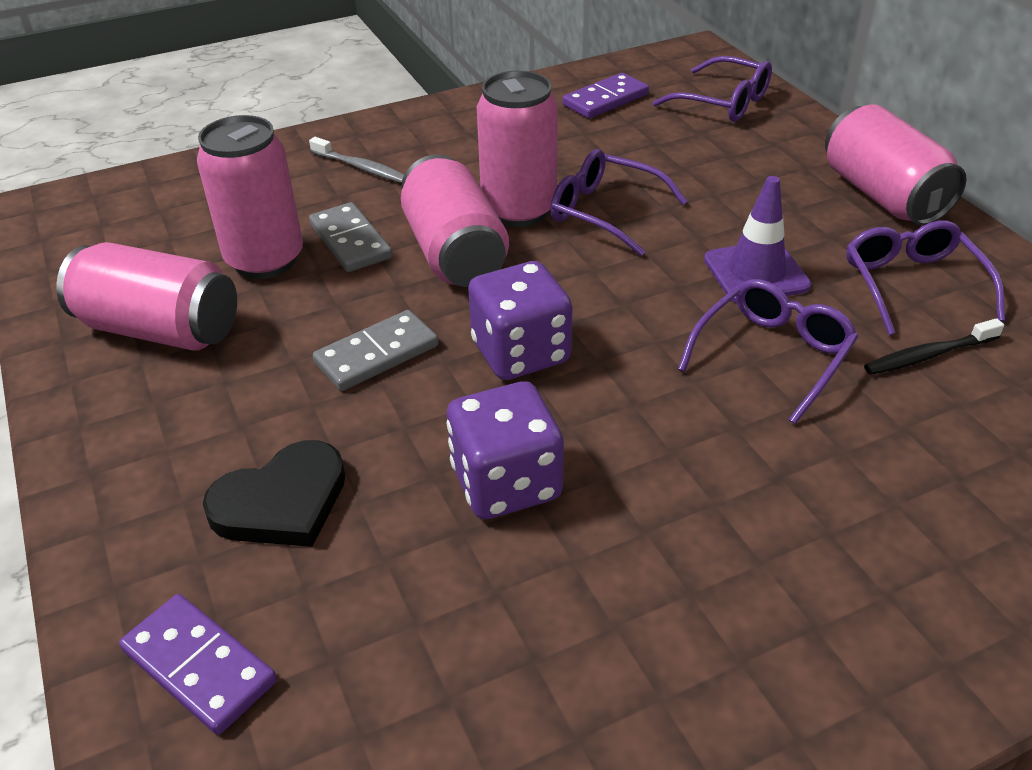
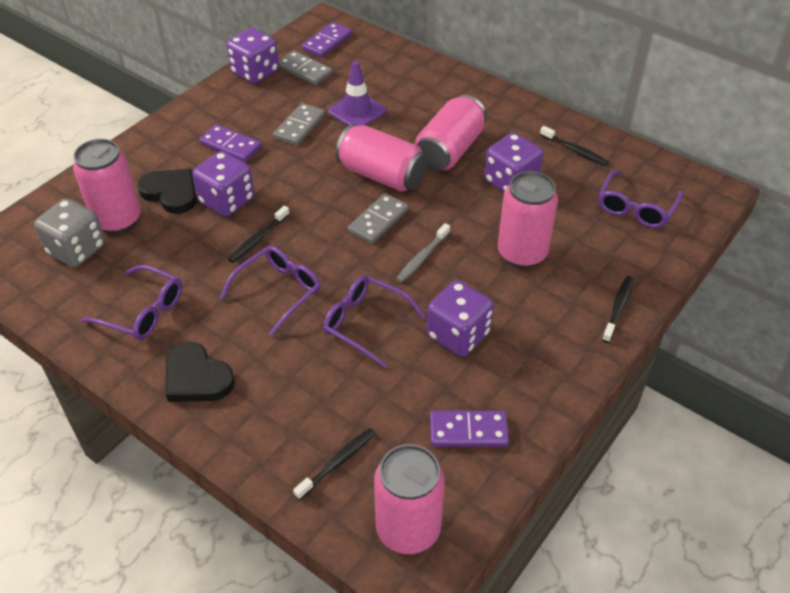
black heart: [203,440,345,547] = 1 -> [137,169,197,214] [166,342,235,402] = 2
black toothbrush: [864,318,1004,375] = 1 -> [228,206,290,263] [293,428,375,500] [540,126,609,166] [602,276,633,343] = 4
grey dice: none = 0 -> [34,198,105,267] = 1
grey domino: [309,202,392,272] [313,310,438,391] = 2 -> [273,103,325,146] [278,51,332,85] [348,193,409,244] = 3
purple dice: [446,381,564,519] [468,261,572,380] = 2 -> [192,151,254,217] [227,28,279,84] [427,280,494,357] [484,133,543,192] = 4
purple domino: [119,594,277,735] [563,73,649,119] = 2 -> [199,124,261,162] [302,22,352,57] [430,411,509,447] = 3

